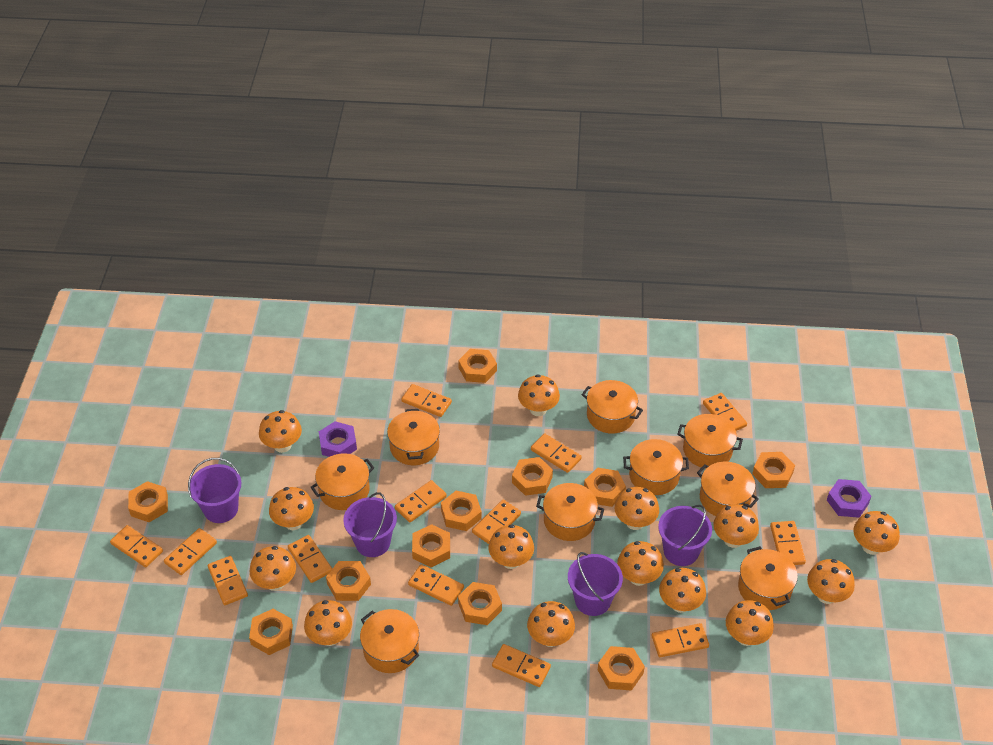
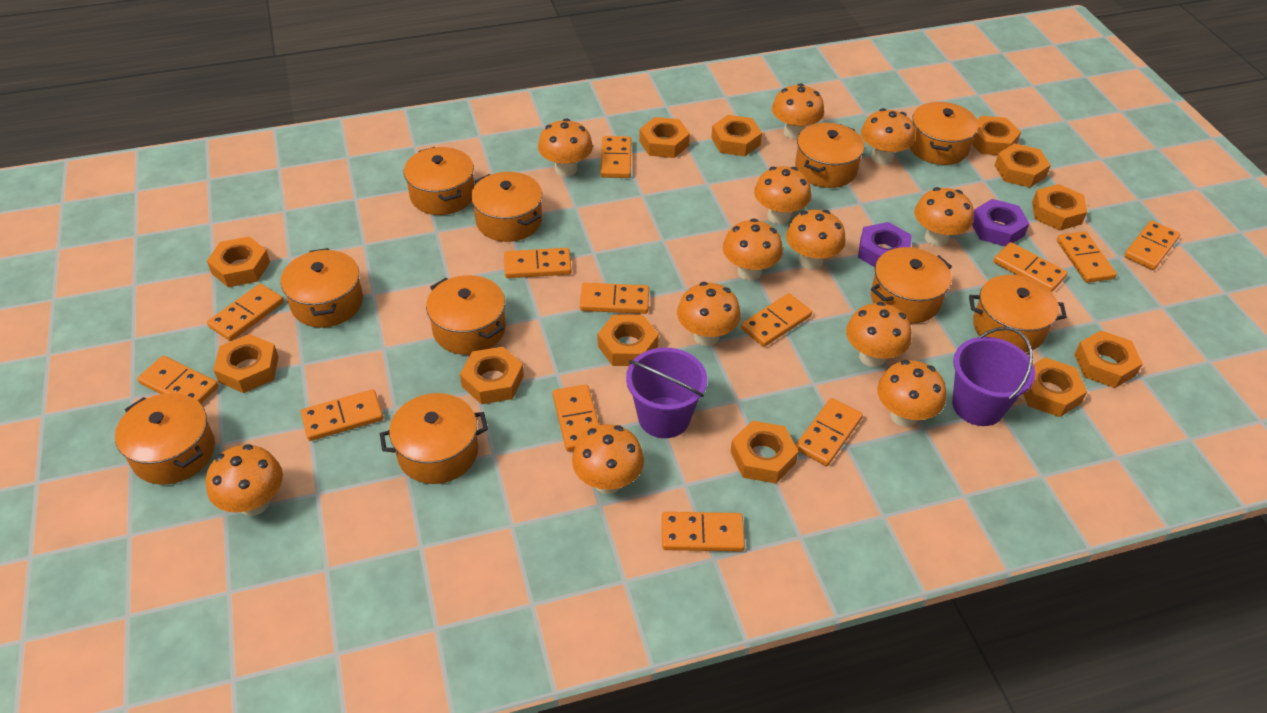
orange mushroom: [249,546,296,591] [259,410,302,453] [269,487,314,530] [304,600,352,646] [489,524,534,569] [518,375,560,416] [527,601,575,647] [615,487,659,530] [617,541,664,586] [659,568,706,613] [713,504,759,548] [726,600,774,646] [807,559,855,604] [853,511,900,555] = 14 -> [206,444,283,516] [538,118,593,176] [572,424,644,494] [677,282,741,346] [723,219,783,281] [754,166,811,224] [772,83,824,139] [786,210,846,270] [846,302,911,367] [861,108,915,165] [877,360,946,427] [914,187,974,247] = 12
orange nut: [128,481,168,522] [249,609,293,655] [326,561,371,601] [412,524,450,567] [441,491,482,531] [458,349,497,383] [458,582,502,625] [512,457,553,496] [584,468,626,507] [598,646,645,691] [752,452,795,488] = 11 -> [207,236,270,287] [213,334,279,393] [460,347,524,404] [598,315,659,366] [639,117,690,158] [711,115,762,156] [730,421,799,484] [972,116,1021,155] [994,143,1051,188] [1023,357,1087,417] [1032,184,1087,231] [1074,330,1143,388] = 12
orange pot: [310,453,374,510] [360,609,419,673] [387,409,440,465] [536,483,604,541] [582,380,643,434] [623,439,689,495] [677,414,743,468] [697,462,759,516] [738,546,798,610] = 9 -> [115,393,215,485] [281,248,363,328] [380,393,488,484] [404,147,474,215] [426,275,506,355] [471,172,542,242] [795,123,864,188] [871,247,952,323] [910,102,979,165] [969,275,1067,352] = 10
purple bucket: [188,458,241,523] [343,492,397,557] [568,552,623,616] [658,505,712,566] = 4 -> [626,348,707,438] [952,327,1035,426] = 2

